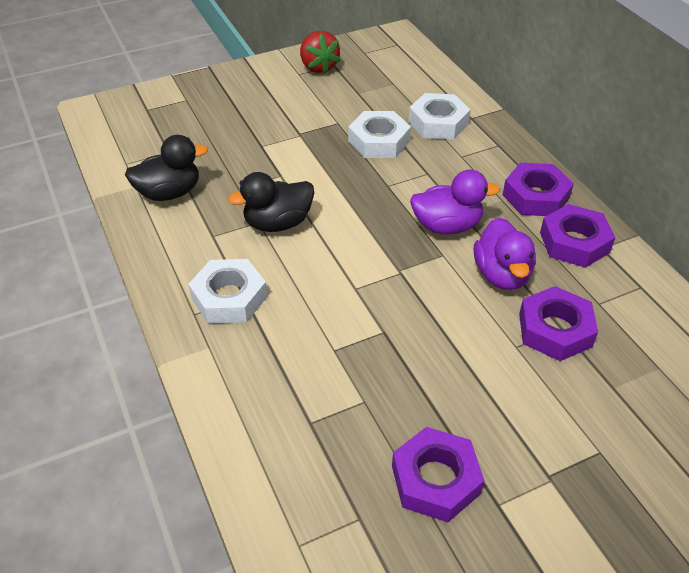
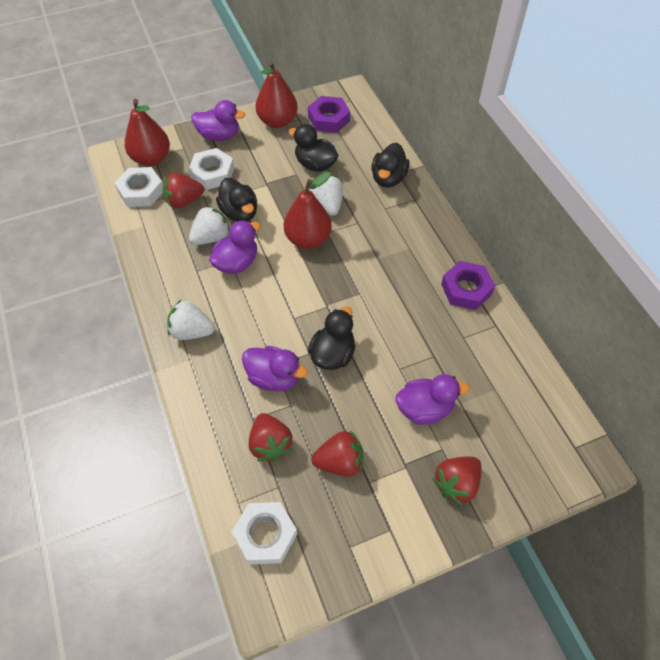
black duck: [125,135,208,201] [228,172,314,232] = 2 -> [216,178,257,222] [288,124,339,172] [308,306,355,370] [371,143,410,188] = 4
purple duck: [410,169,500,234] [474,218,536,290] = 2 -> [191,100,245,141] [209,220,261,274] [242,346,308,391] [396,374,470,425] = 4
purple nut: [392,427,485,522] [503,163,574,216] [519,286,598,361] [540,204,615,268] = 4 -> [308,96,350,133] [441,261,495,310] = 2
red pear: none = 0 -> [125,99,170,166] [256,61,298,128] [284,171,332,249] = 3
red strawberry: [300,31,341,74] = 1 -> [162,173,204,208] [249,413,292,461] [311,430,363,477] [432,457,482,506] = 4
white strawberry: none = 0 -> [167,300,215,340] [189,205,230,245] [309,176,343,216] = 3

